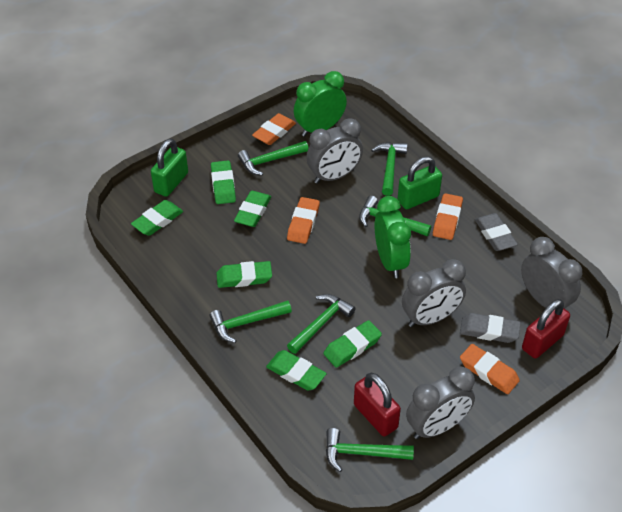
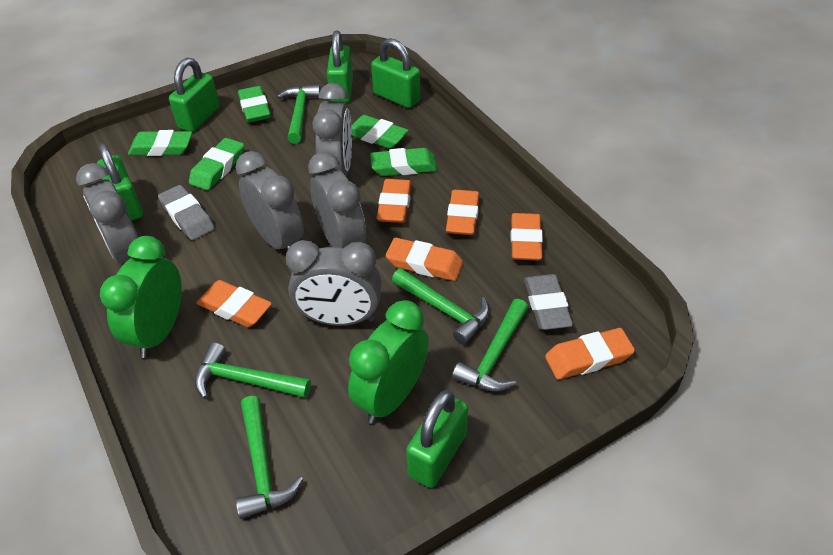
green eraser: [131,200,183,236] [211,161,236,204] [216,261,272,288] [234,191,271,227] [266,350,327,391] [323,320,382,368] = 6 -> [128,130,192,156] [189,138,244,190] [238,86,271,123] [352,115,409,149] [370,148,437,176] = 5
green hammer: [209,300,292,343] [238,141,309,175] [287,294,356,354] [326,428,414,472] [359,196,431,236] [371,142,408,196] = 6 -> [194,342,311,399] [236,396,303,519] [277,85,321,144] [392,268,490,345] [452,299,528,392] = 5
green padlock: [151,139,188,197] [397,156,442,209] = 2 -> [97,143,143,221] [169,58,220,132] [327,30,353,103] [371,38,420,108] [406,390,468,488] = 5
grey clock: [306,118,363,184] [402,259,466,327] [406,366,475,439] [521,237,582,309] = 4 -> [76,163,139,264] [236,151,304,251] [286,240,381,326] [308,152,366,248] [312,83,352,176] = 5
orange eraser: [252,113,296,145] [287,197,320,244] [433,193,463,240] [460,344,520,394] = 4 -> [196,280,272,327] [377,179,412,223] [386,238,463,281] [446,190,479,235] [511,213,543,260] [545,328,635,379] = 6
red padlock: [354,373,401,436] [522,299,570,359] = 2 -> none = 0

